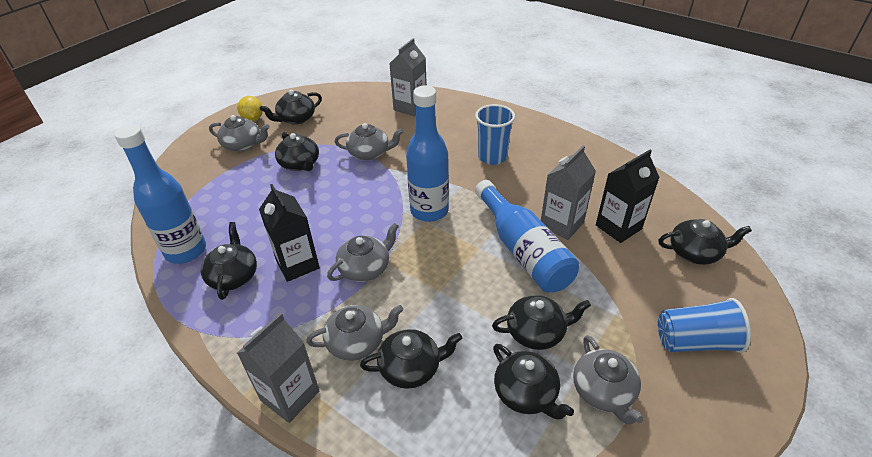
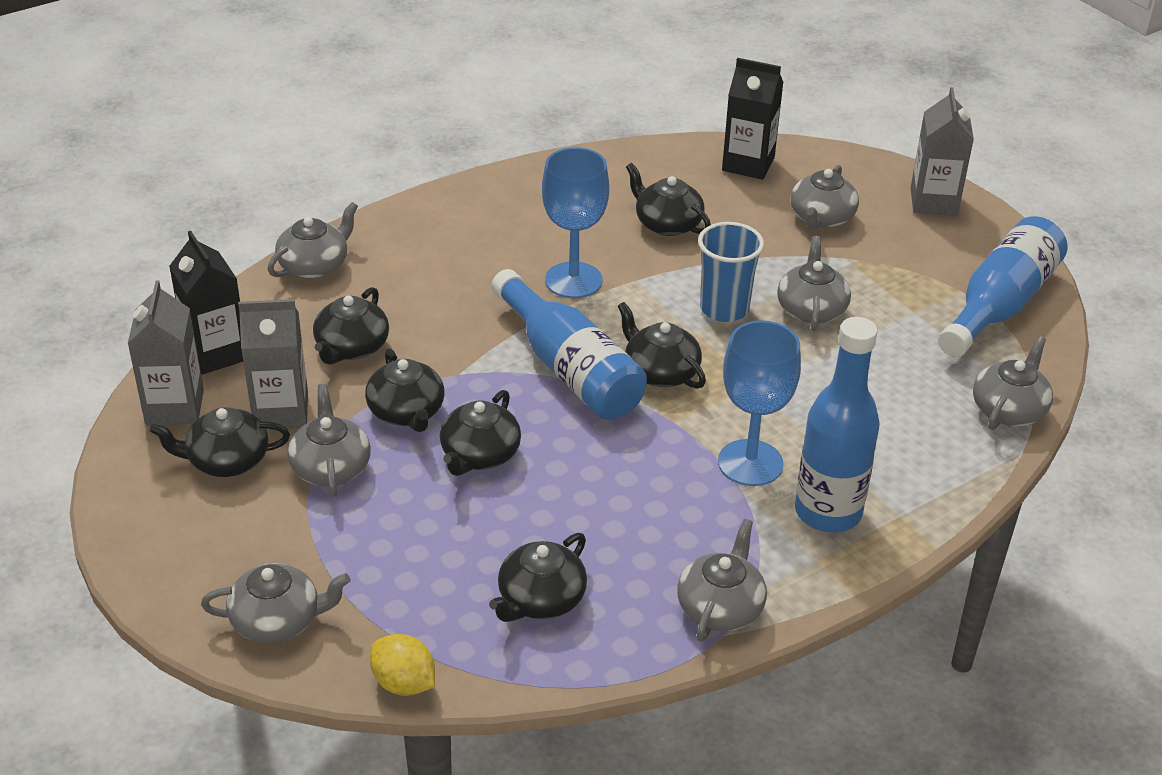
blue cup: [475,104,515,165] [658,298,751,353] = 2 -> [698,222,764,322] = 1
blue goblet: none = 0 -> [542,147,609,298] [718,320,801,486] = 2
grey teapot: [209,115,270,151] [306,305,403,361] [327,223,399,282] [335,123,404,160] [573,335,644,424] = 5 -> [201,563,350,643] [268,202,358,278] [288,384,371,497] [677,519,767,642] [777,236,851,331] [791,165,859,230] [973,336,1053,430] = 7

